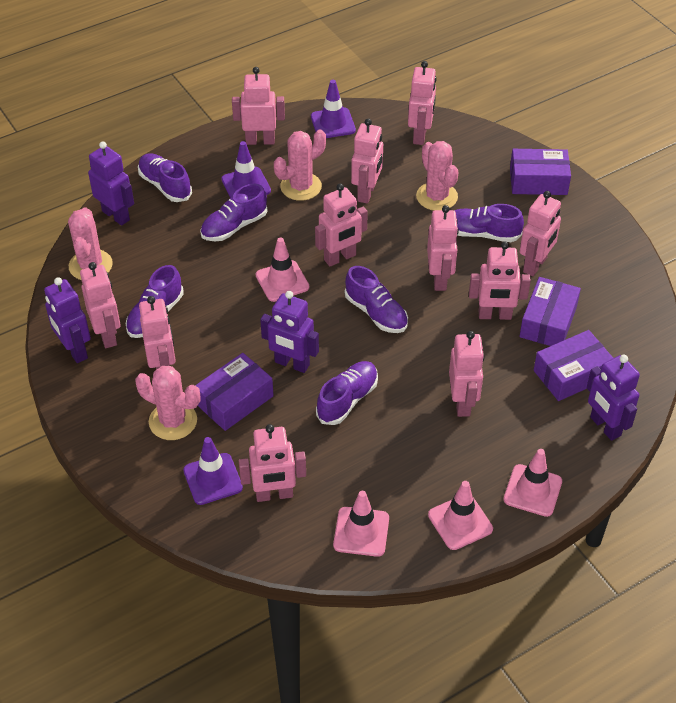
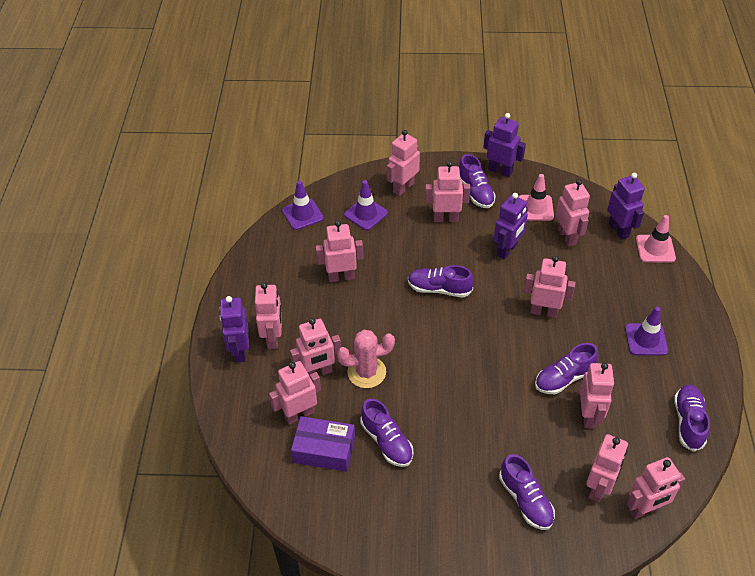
pink cactus: [68,207,113,280] [135,366,201,440] [274,130,326,201] [416,141,458,211] = 4 -> [337,330,395,388] = 1
pink traffic cone: [256,237,309,302] [333,491,389,557] [428,481,493,550] [504,449,562,517] = 4 -> [519,174,554,221] [636,215,676,263] = 2
purple box: [195,353,274,431] [510,149,571,195] [520,277,581,346] [534,330,613,401] = 4 -> [291,416,355,472] = 1

